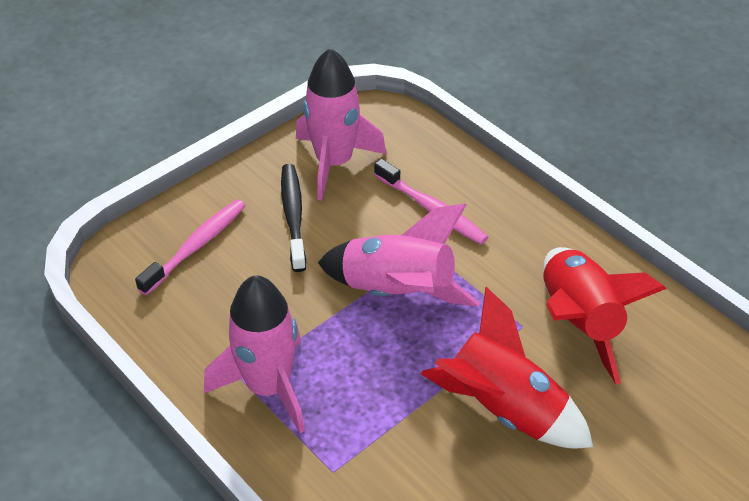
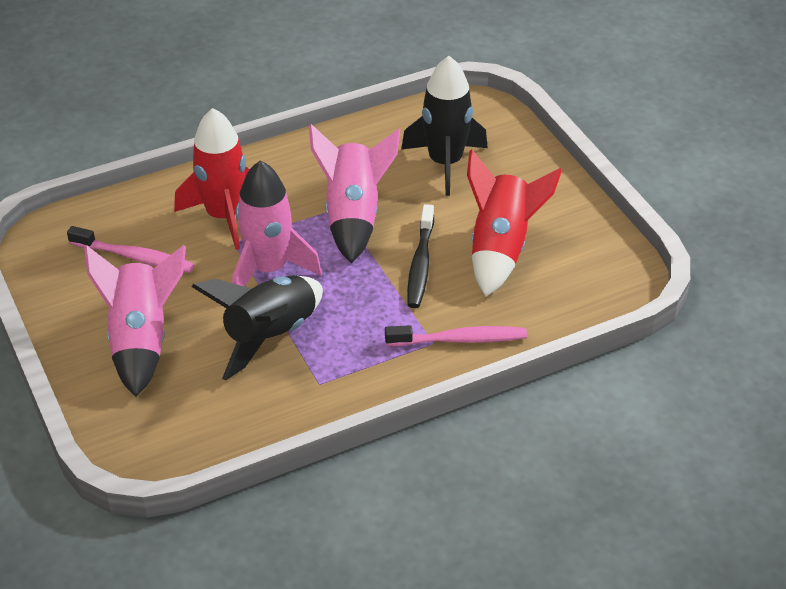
black rocket: none = 0 -> [191,275,323,380] [401,56,488,196] = 2

